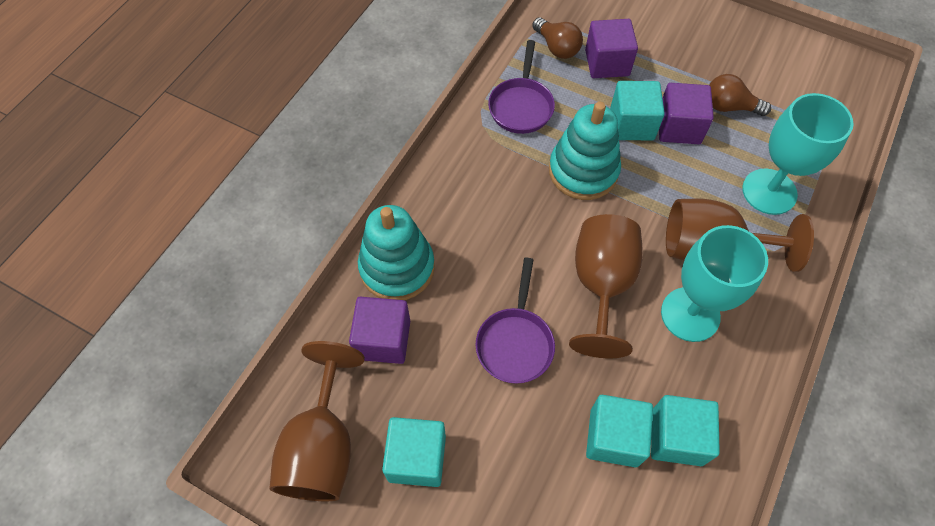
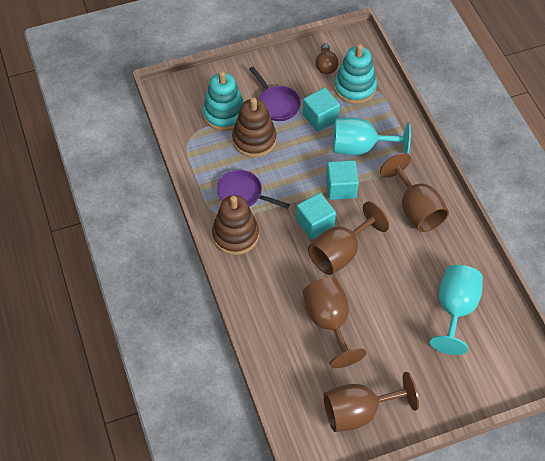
brown goblet: [270,341,365,501] [569,214,643,358] [666,199,814,272] = 3 -> [303,277,366,368] [308,201,389,275] [324,372,419,432] [380,153,449,232] = 4
brown light bulb: [532,17,583,59] [709,74,771,116] = 2 -> [315,43,339,74] = 1
brown stacking toy: none = 0 -> [212,195,259,255] [232,97,276,157] = 2
purple cube: [349,297,410,364] [585,19,638,78] [659,83,714,144] = 3 -> none = 0
turquoise cube: [382,417,446,487] [586,395,653,467] [610,81,665,140] [651,395,720,466] = 4 -> [296,193,336,239] [303,88,340,132] [326,160,359,200] = 3

